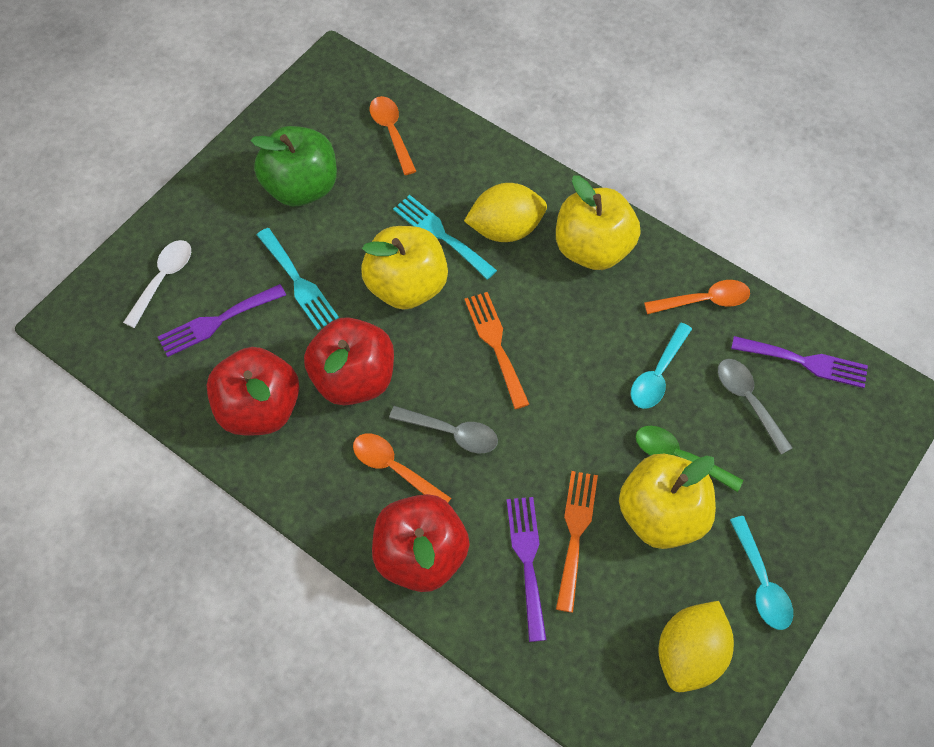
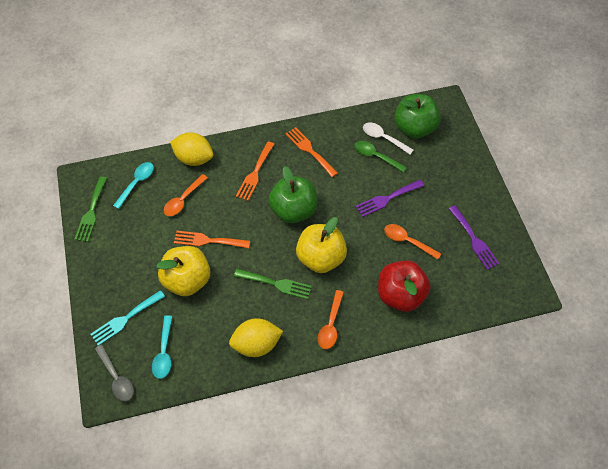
green apple: [251,126,337,207] = 1 -> [268,166,317,223] [394,94,441,138] = 2
green fork: none = 0 -> [74,177,107,242] [234,269,312,299] = 2
grey spoon: [389,406,498,453] [718,359,792,455] = 2 -> [95,345,134,401] = 1
orange fork: [465,292,529,409] [556,471,598,613] = 2 -> [174,231,250,248] [236,141,274,201] [286,127,338,177] = 3
purple fork: [158,284,286,357] [507,497,547,642] [731,336,868,388] = 3 -> [356,180,424,217] [449,205,500,270] = 2
red apple: [207,347,300,435] [304,317,394,405] [372,494,470,592] = 3 -> [378,260,431,312] = 1
turquoise fork: [257,228,339,330] [393,195,497,280] = 2 -> [90,290,165,346] = 1
yellow apple: [361,226,448,310] [556,176,640,270] [619,454,716,549] = 3 -> [156,246,210,296] [296,217,347,273] = 2

